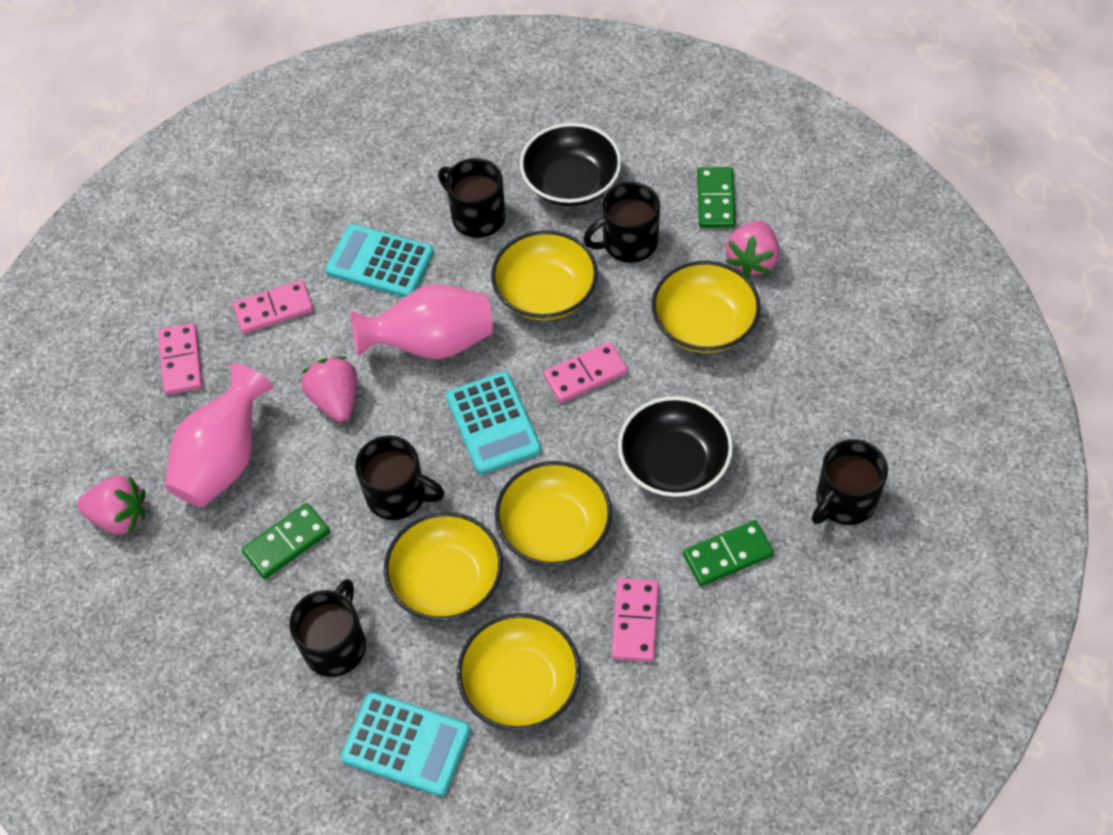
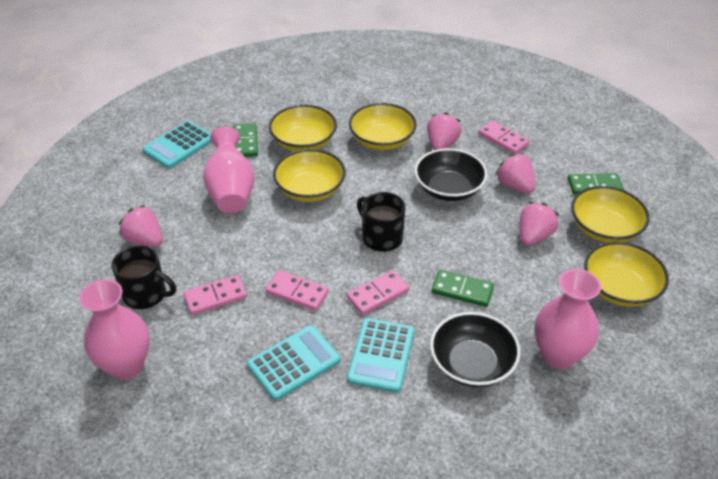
black mug: [289,579,366,677] [355,436,444,520] [438,158,506,238] [583,182,660,263] [812,439,888,525] = 5 -> [112,245,176,309] [357,192,405,252] = 2
pink strawberry: [77,476,145,535] [301,356,357,422] [725,221,779,277] = 3 -> [119,205,163,247] [427,112,461,150] [495,153,536,193] [519,202,559,245] = 4
pink vase: [165,363,274,507] [351,284,493,359] = 2 -> [80,279,150,380] [203,127,254,213] [535,269,601,369] = 3

